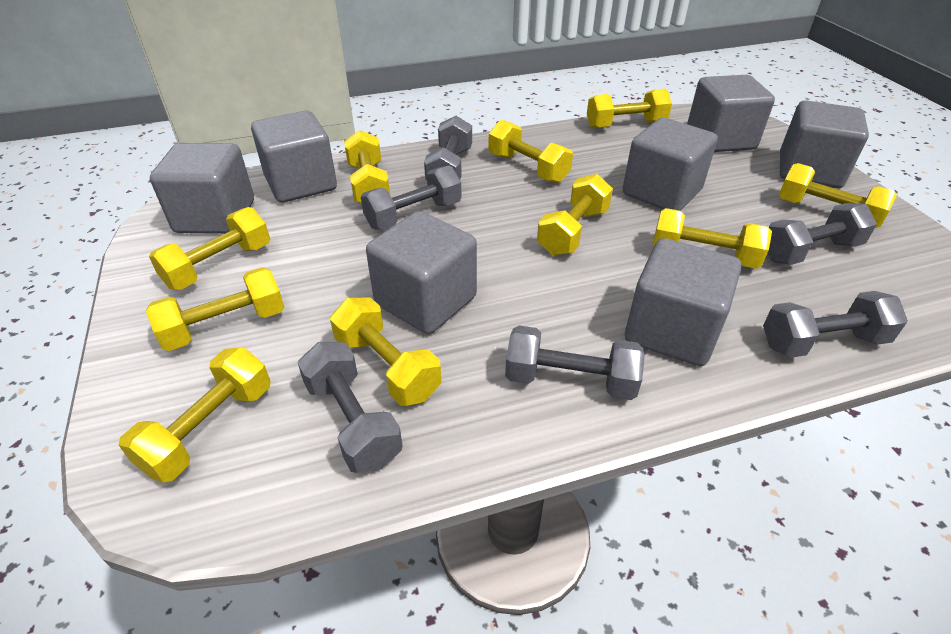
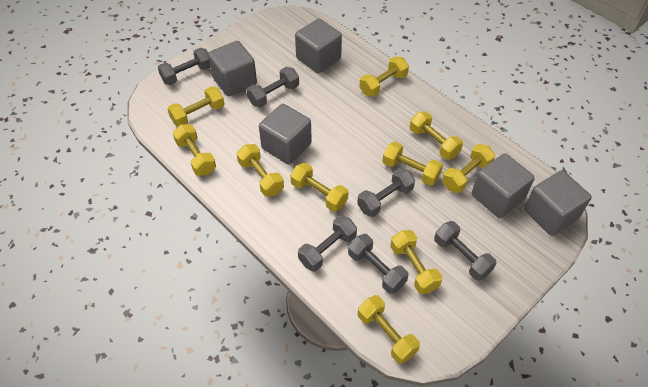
grey cube: [150,143,254,234] [251,111,337,203] [366,211,477,334] [623,118,718,211] [625,238,741,366] [687,75,775,152] [780,100,869,188] = 7 -> [208,41,257,96] [259,104,312,164] [295,18,342,73] [472,153,535,218] [524,170,591,236] = 5

